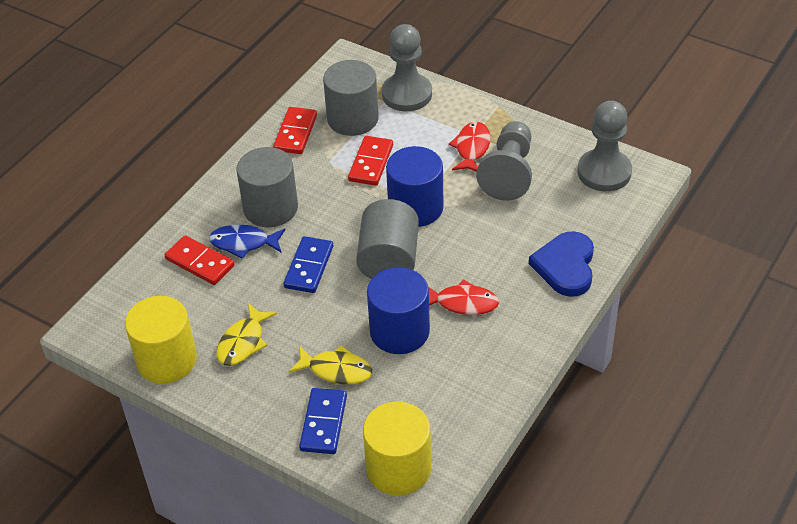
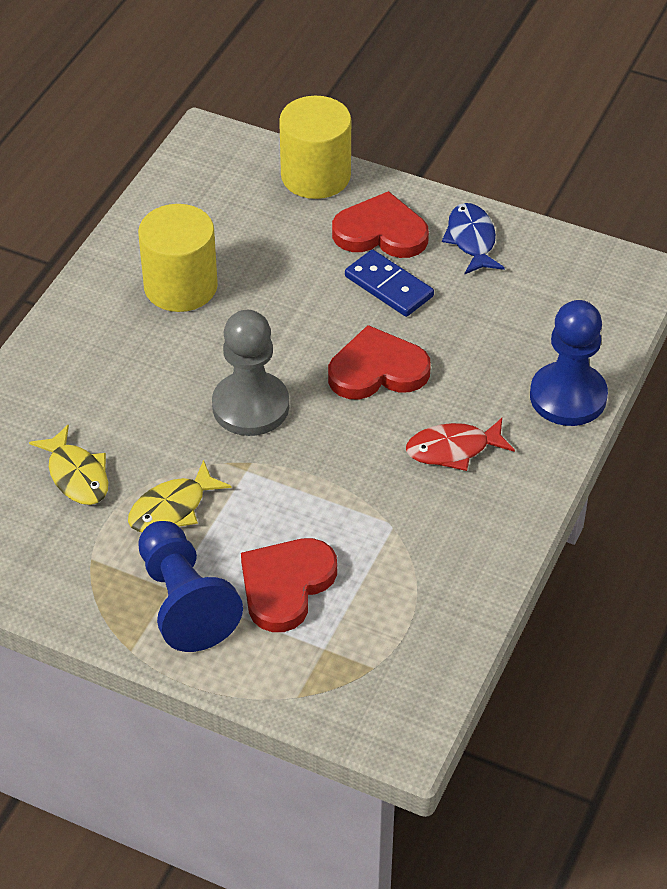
blue cylinder: [367,267,430,354] [386,146,443,227] = 2 -> none = 0
blue domino: [283,236,333,293] [299,388,347,454] = 2 -> [345,249,434,317] = 1
blue heart: [529,231,594,297] = 1 -> none = 0
blue pawn: none = 0 -> [138,521,243,652] [530,300,608,426] = 2
grey cylinder: [237,147,298,227] [323,60,379,136] [356,199,419,279] = 3 -> none = 0
grey pawn: [382,24,432,111] [476,121,532,201] [577,101,632,191] = 3 -> [212,310,289,436] = 1
red domino: [165,235,235,285] [273,107,317,154] [348,136,393,186] = 3 -> none = 0
red fish: [428,280,499,315] [449,122,491,172] = 2 -> [406,418,515,471] = 1
red heart: none = 0 -> [241,538,337,632] [328,325,431,399] [332,191,429,258] = 3

